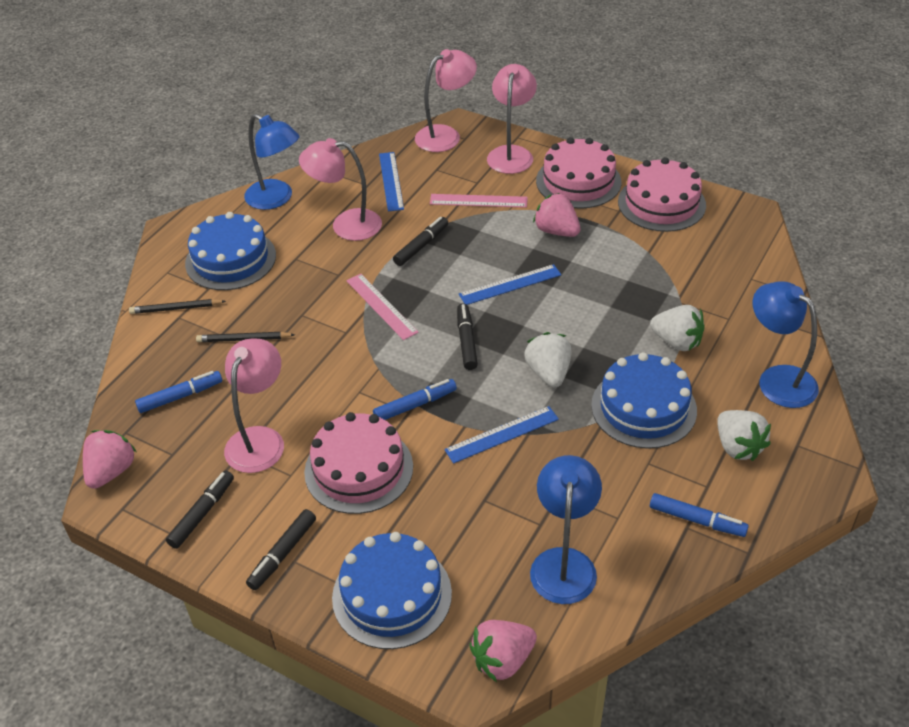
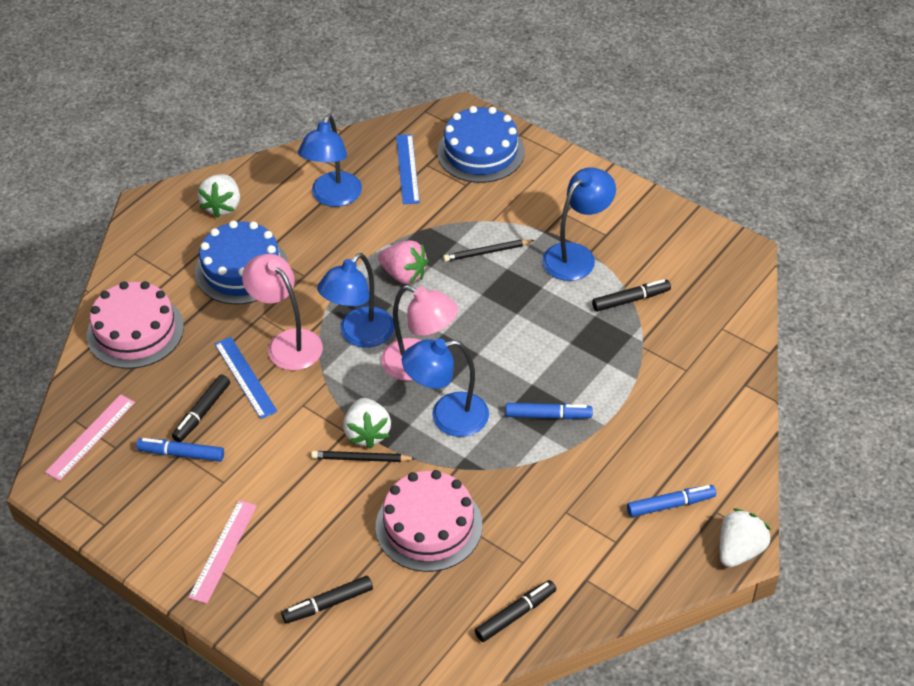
blue cake: [185,212,276,290] [332,532,452,649] [591,352,697,449] = 3 -> [195,221,288,304] [437,106,525,183] = 2
blue lamp: [244,114,299,210] [530,455,602,604] [753,281,819,408] = 3 -> [298,114,362,207] [317,253,394,348] [402,338,489,437] [542,167,616,281] = 4
blue ruler: [379,152,404,212] [444,406,559,464] [459,264,561,305] = 3 -> [215,337,278,419] [396,134,420,204] = 2
pink cake: [304,412,413,514] [536,137,621,209] [618,157,706,232] = 3 -> [87,281,184,369] [376,470,482,572] = 2
pink lamp: [224,339,284,473] [299,138,382,241] [415,49,477,152] [487,64,537,174] = 4 -> [242,254,323,371] [381,285,458,381] = 2
pink strawberry: [83,430,137,489] [469,620,537,682] [533,193,581,237] = 3 -> [378,240,428,284] = 1

